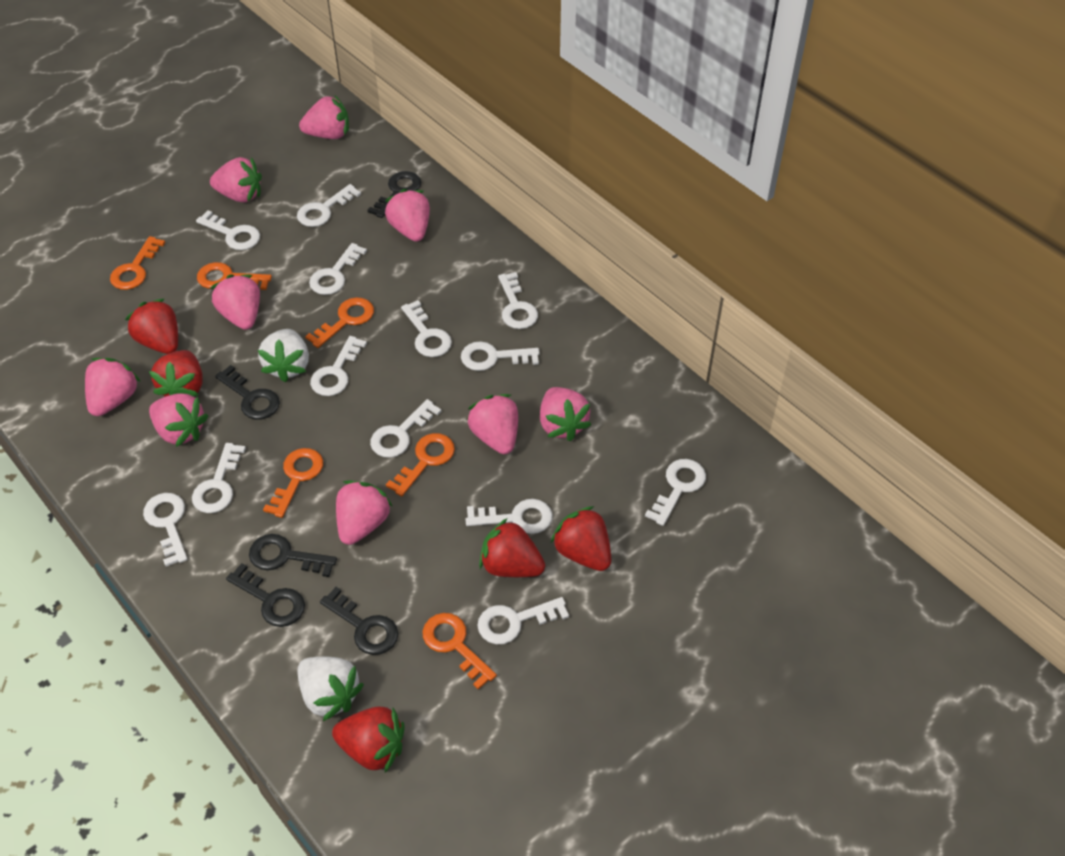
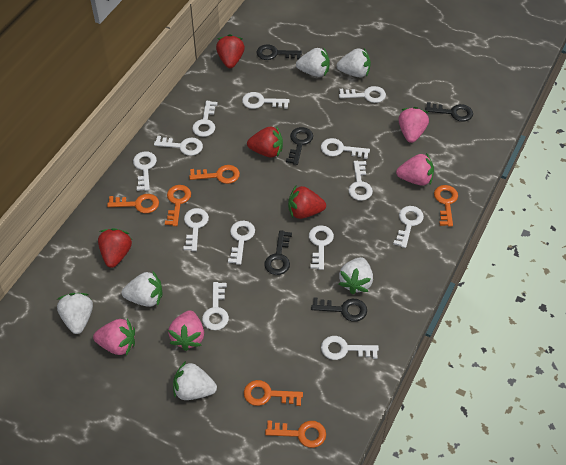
pink strawberry: [85,358,141,416] [149,393,208,447] [210,157,262,202] [210,275,260,330] [299,96,349,139] [336,481,392,545] [385,189,430,242] [467,394,518,454] [540,387,591,442] = 9 -> [93,318,135,356] [168,310,204,351] [396,153,434,186] [398,107,429,143] = 4
red strawberry: [125,299,178,354] [149,350,203,397] [332,707,405,773] [479,518,545,577] [551,506,611,571] = 5 -> [98,228,132,268] [216,34,245,68] [247,126,283,158] [288,186,326,219] = 4
white strawberry: [258,329,309,382] [298,657,364,721] = 2 -> [57,293,93,334] [122,271,162,307] [173,361,217,400] [296,48,330,77] [337,48,371,77] [339,257,373,294] = 6

